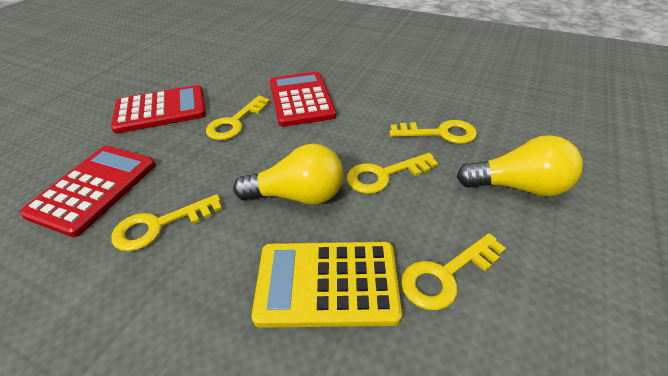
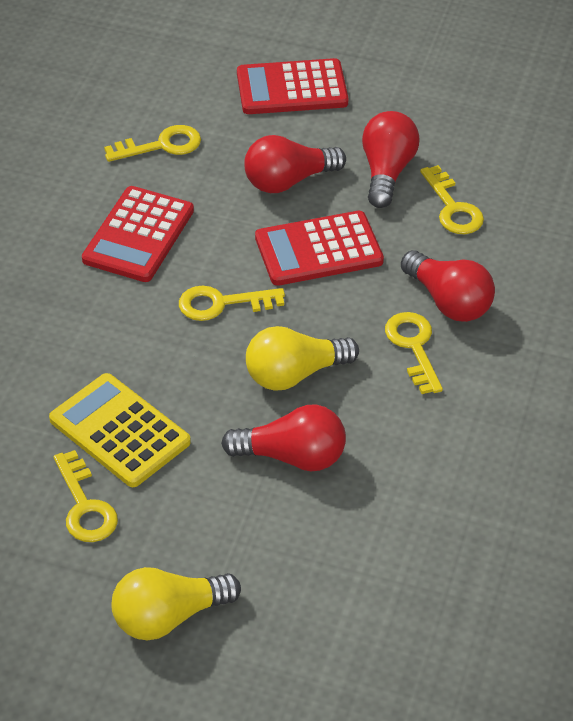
red light bulb: none = 0 -> [221,405,346,472] [244,135,346,193] [362,111,420,208] [401,250,495,322] = 4

